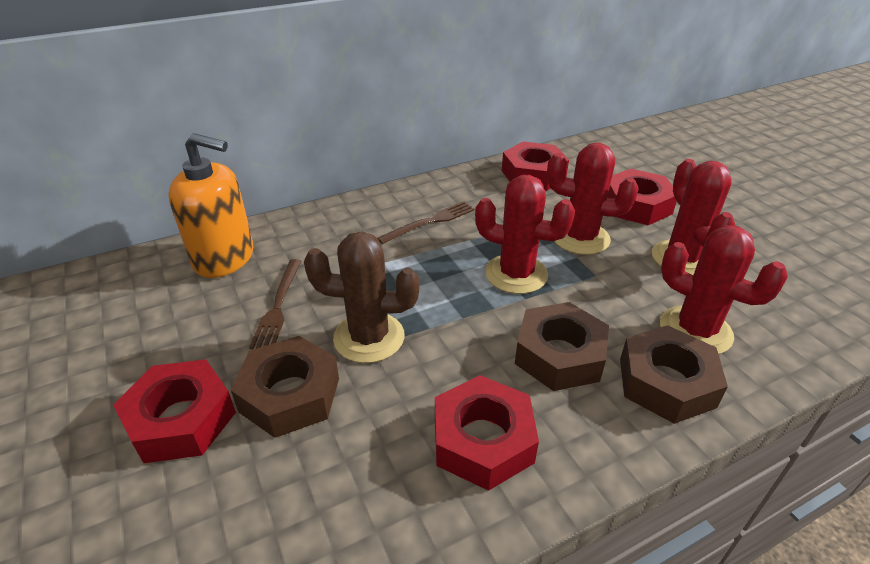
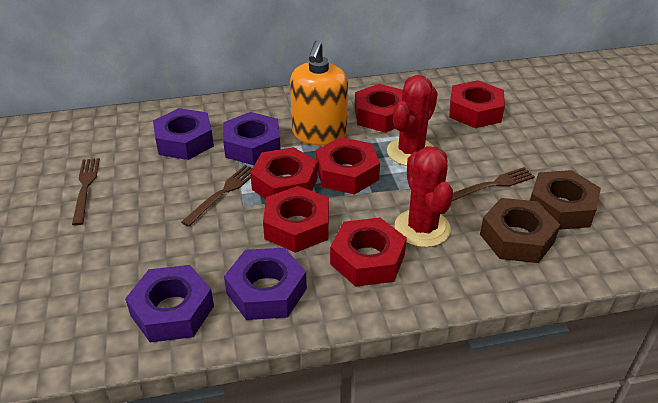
brown cactus: [304,232,420,363] = 1 -> none = 0
brown fork: [249,259,302,349] [377,201,475,244] = 2 -> [72,158,100,226] [181,165,253,227] [452,167,535,201] = 3
brown nut: [231,336,339,438] [515,302,609,391] [620,325,728,424] = 3 -> [480,198,560,263] [530,170,601,230] = 2
purple nut: none = 0 -> [125,265,214,342] [153,108,214,160] [223,112,281,165] [224,248,307,320] = 4
red cactus: [475,175,575,294] [547,143,639,255] [652,159,735,275] [660,225,788,354] = 4 -> [387,75,438,166] [395,146,453,247] = 2
red nut: [113,359,236,463] [435,375,539,491] [502,141,569,191] [607,169,677,225] = 4 -> [250,147,318,199] [263,186,329,253] [316,137,380,194] [330,218,407,287] [355,84,403,133] [449,80,505,128] = 6

